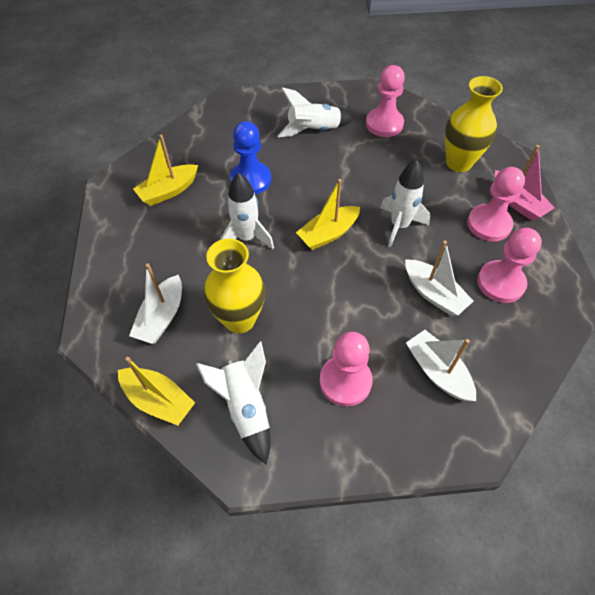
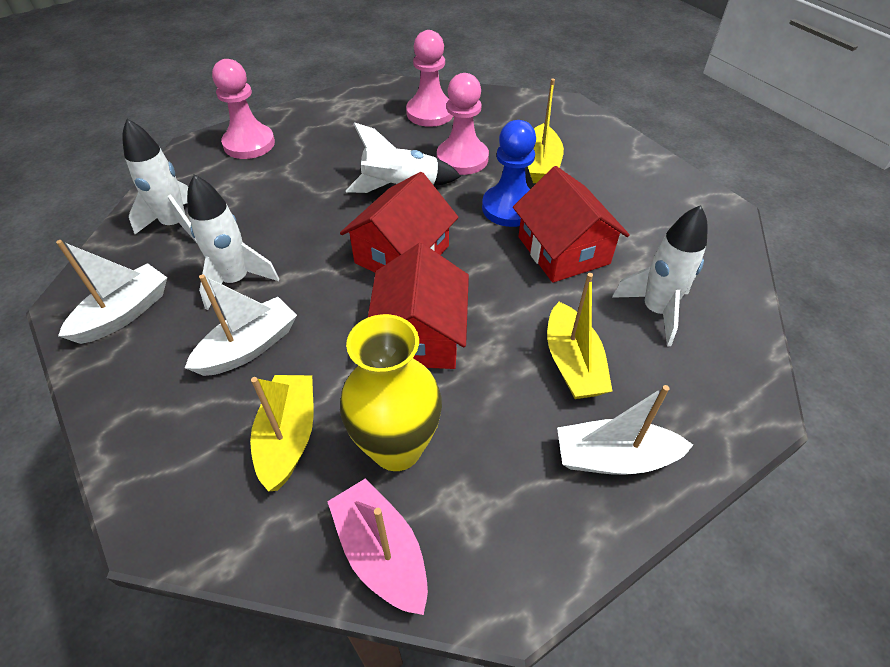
pink pawn: [320,332,373,407] [366,65,405,137] [467,167,525,242] [477,228,542,303] = 4 -> [212,59,275,159] [406,30,453,127] [437,73,489,175] = 3
red house: none = 0 -> [340,172,459,273] [368,243,469,369] [513,166,630,283] = 3
yellow vase: [204,239,265,333] [445,76,503,172] = 2 -> [340,314,442,471] = 1

